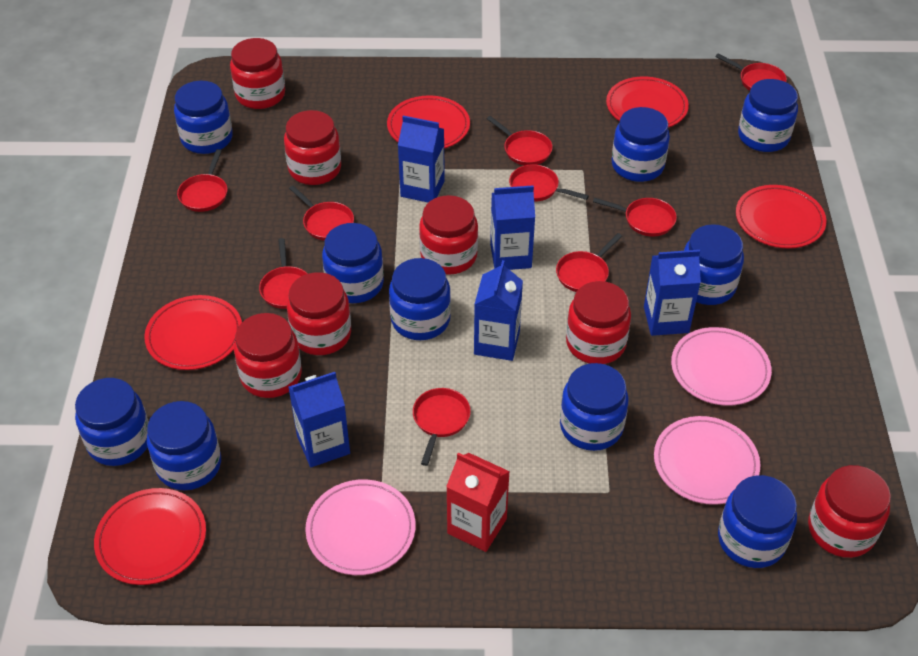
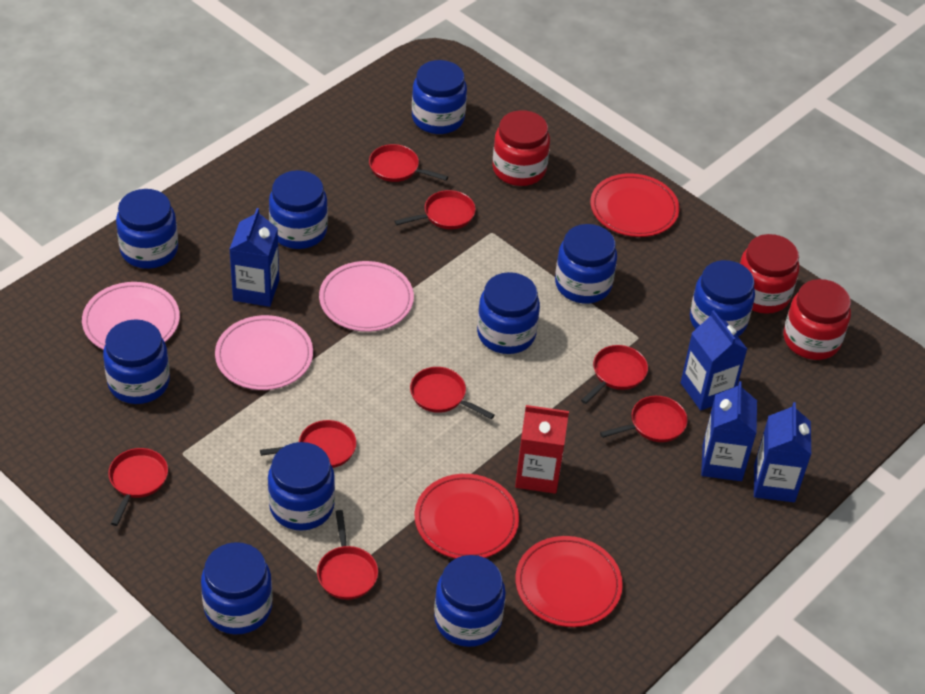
blue carton: [289,372,350,467] [398,116,445,203] [474,260,523,361] [490,185,535,270] [644,250,701,336] = 5 -> [229,208,279,307] [681,310,747,410] [701,381,757,481] [754,402,811,502] = 4
red jar: [230,38,285,109] [234,313,302,398] [284,110,341,185] [287,272,351,355] [419,195,478,275] [566,281,631,364] [808,465,891,558] = 7 -> [492,110,550,186] [740,234,799,314] [783,279,851,360] = 3
red pan: [177,149,228,212] [259,238,308,309] [289,186,354,241] [413,388,471,466] [487,116,553,165] [509,164,589,202] [556,233,622,292] [593,197,677,237] [715,54,787,91] = 9 -> [108,448,168,526] [260,420,357,468] [317,510,378,600] [369,144,448,182] [395,190,476,229] [410,367,495,419] [581,345,648,404] [600,396,688,442] = 8
red plate: [94,488,206,585] [144,295,242,370] [387,95,470,149] [606,77,689,128] [736,185,826,248] = 5 -> [415,474,519,559] [515,536,623,627] [590,173,679,237] = 3

